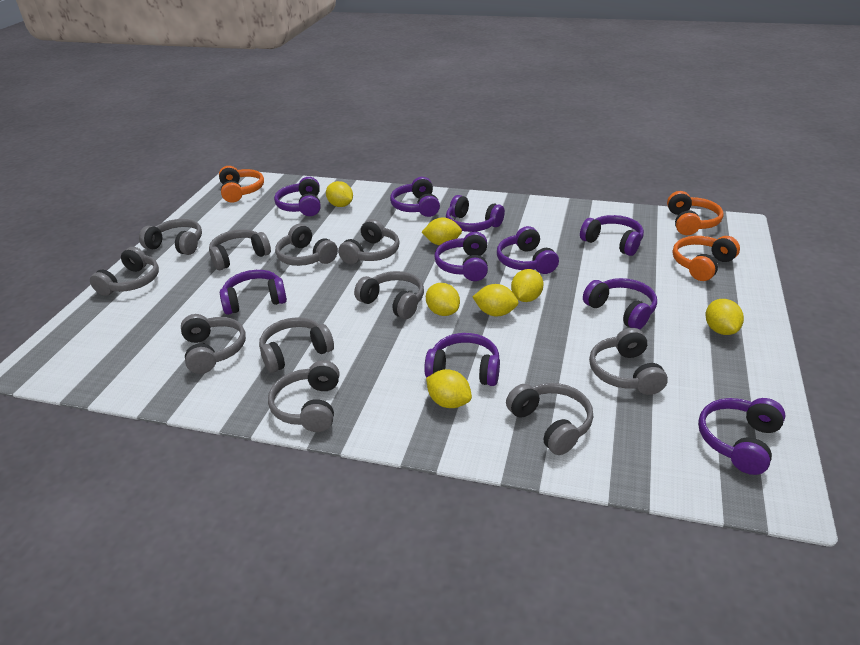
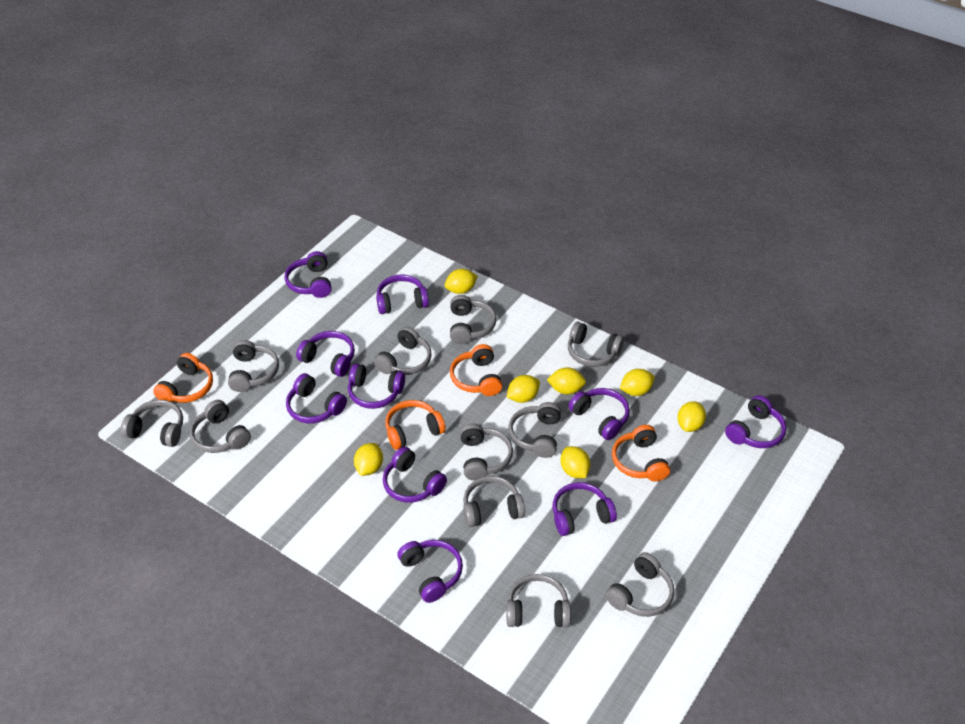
orange headphones: [219,166,264,203] [667,191,724,235] [673,236,740,281] = 3 -> [153,353,213,403] [385,400,446,450] [450,344,502,396] [612,425,670,482] = 4

